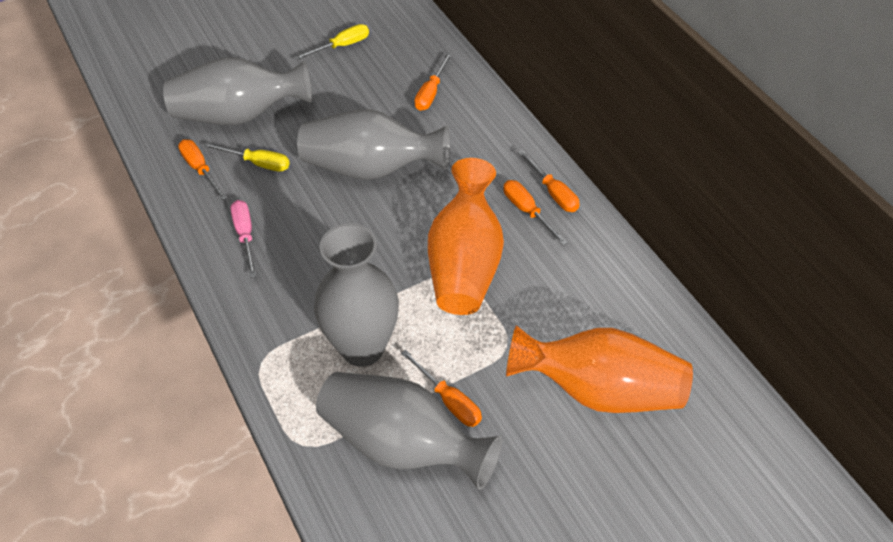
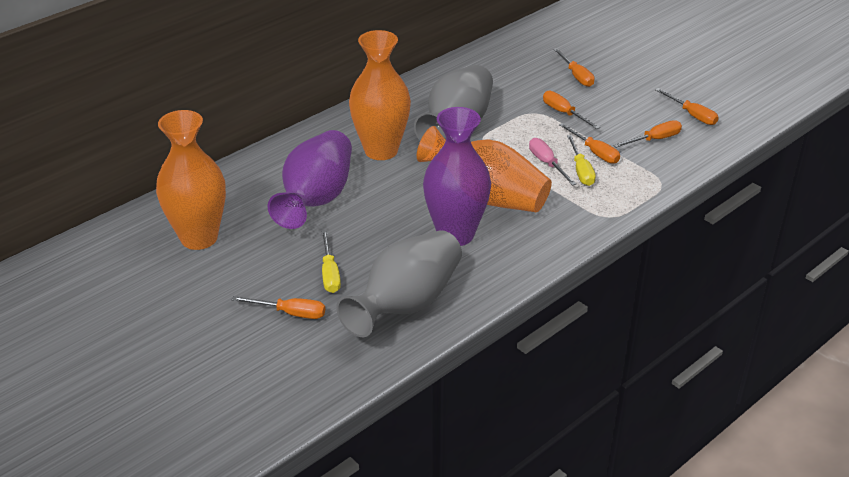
grey vase: [163,57,312,125] [297,109,450,180] [314,223,399,367] [316,372,502,490] = 4 -> [336,230,462,337] [414,65,493,141] = 2
orange screwdriver: [178,140,227,200] [401,349,482,427] [415,53,452,111] [503,180,568,246] [518,150,580,212] = 5 -> [232,296,325,319] [543,91,600,129] [553,48,595,87] [559,123,620,164] [613,120,682,148] [655,88,719,125] = 6
orange vase: [428,158,504,315] [506,325,693,413] = 2 -> [156,110,226,250] [349,30,411,160] [417,126,552,212] = 3
purple vase: none = 0 -> [268,130,352,229] [423,107,491,246] = 2

